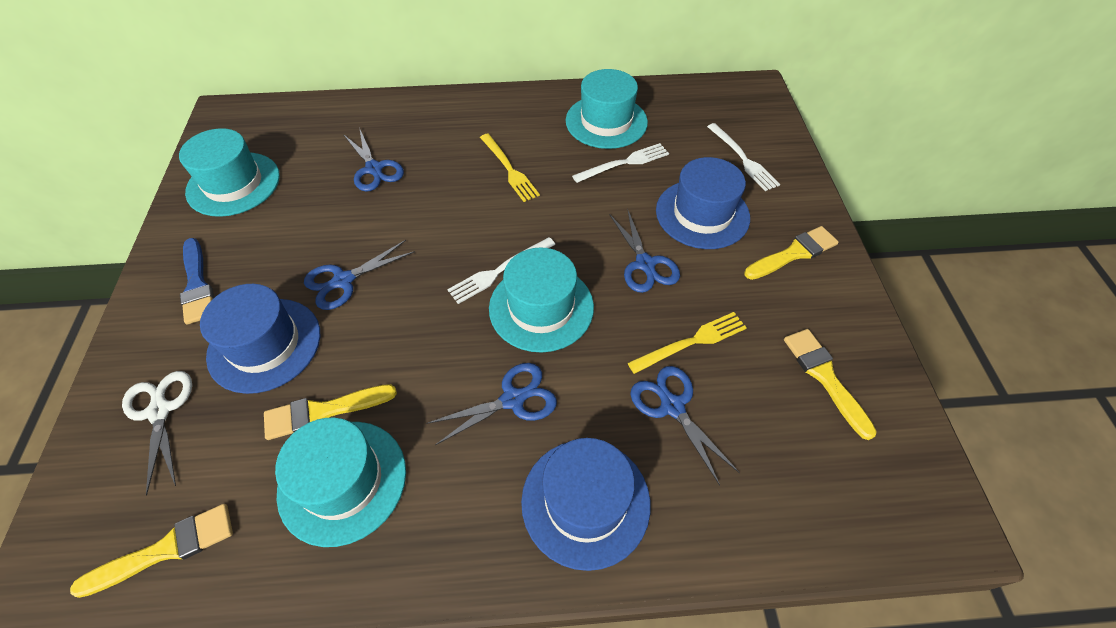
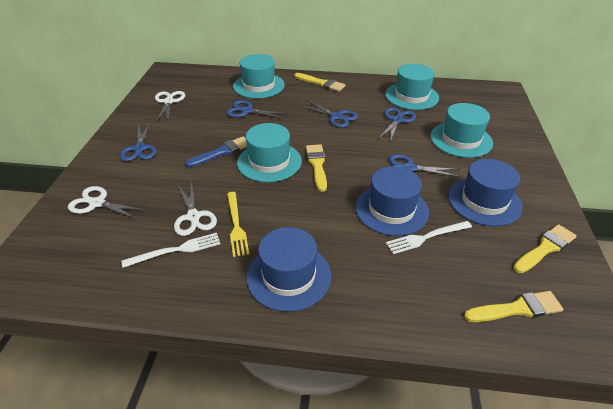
white fork: [447,237,556,304] [572,143,669,183] [707,123,780,191] = 3 -> [122,233,221,268] [386,221,472,254] = 2
white scissors: [122,371,192,496] = 1 -> [68,186,146,220] [155,91,185,122] [174,182,217,236] = 3
yellow fork: [480,134,540,202] [628,312,747,374] = 2 -> [227,192,249,257] = 1

